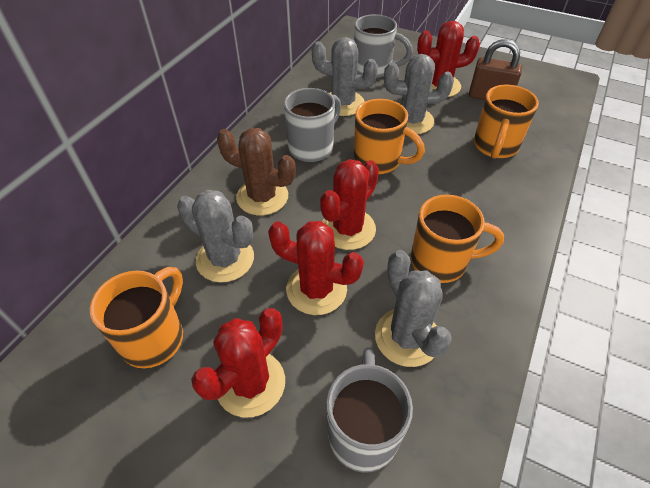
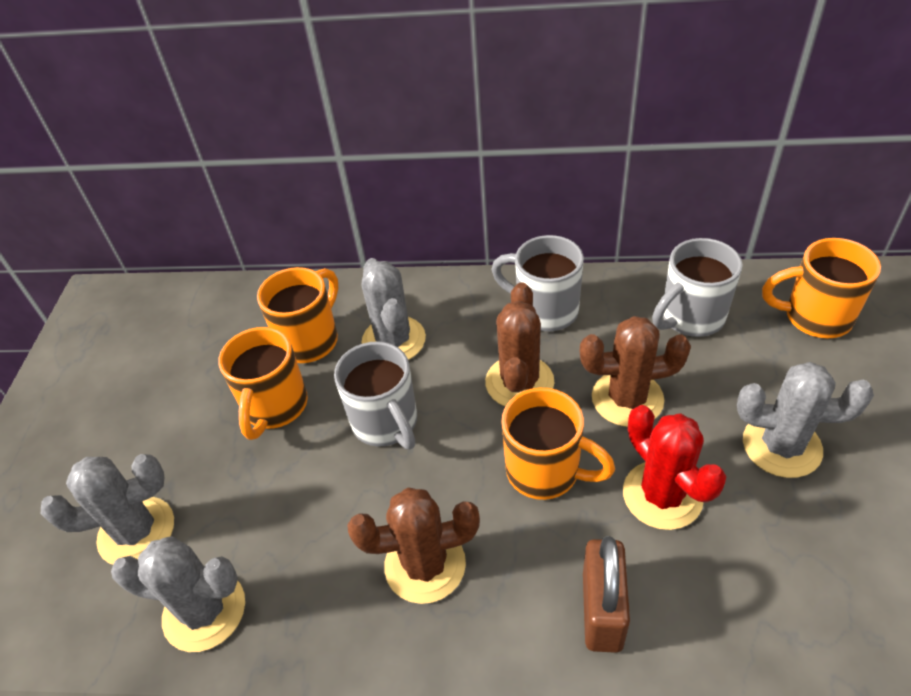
brown cactus: [217,128,296,216] = 1 -> [347,488,480,604] [485,282,554,406] [580,316,691,427] = 3
red cactus: [191,308,285,418] [268,221,364,315] [320,159,379,250] [417,21,480,97] = 4 -> [623,405,726,530] = 1

